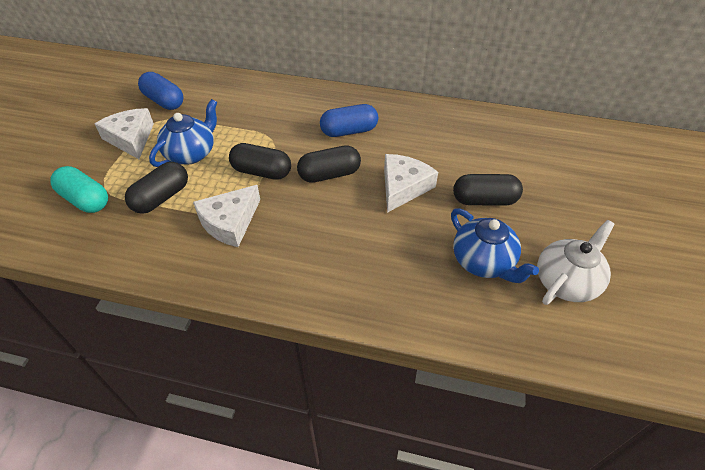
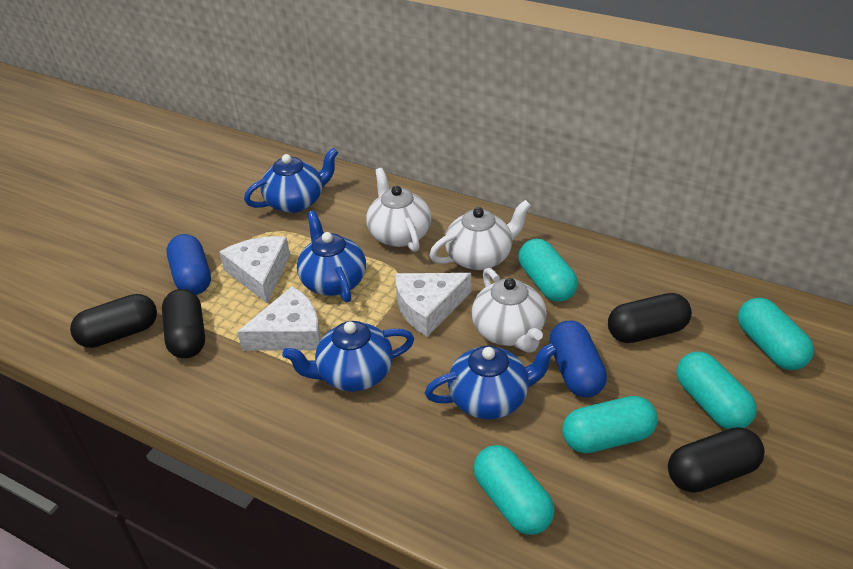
blue teapot: [149,99,217,167] [451,208,539,283] = 2 -> [244,148,338,213] [282,321,414,391] [297,211,366,302] [425,343,558,419] = 4
turquoise capsule: [50,166,108,213] = 1 -> [474,445,555,535] [519,239,578,302] [562,396,658,453] [676,352,757,429] [738,298,814,370] = 5
white teapot: [537,220,615,305] = 1 -> [366,168,431,252] [429,200,531,270] [472,268,546,353] = 3

